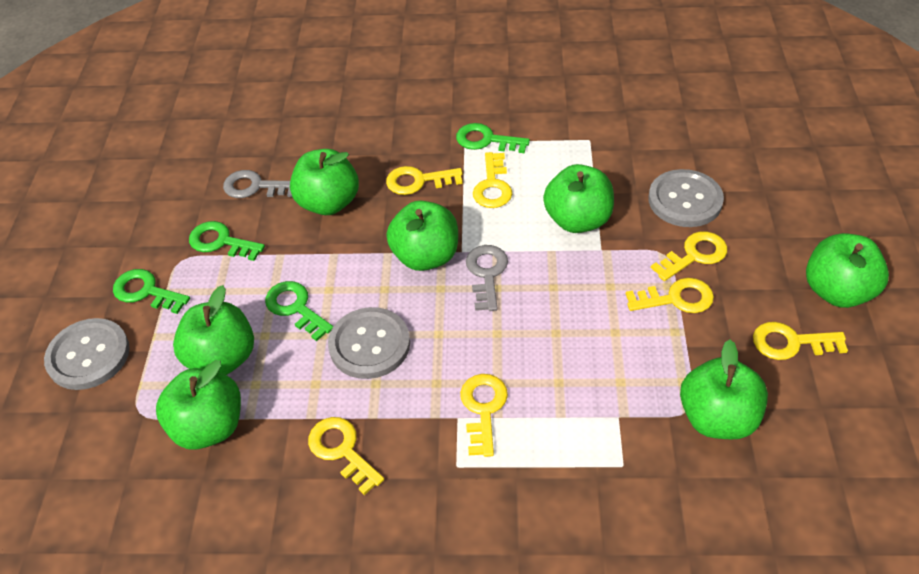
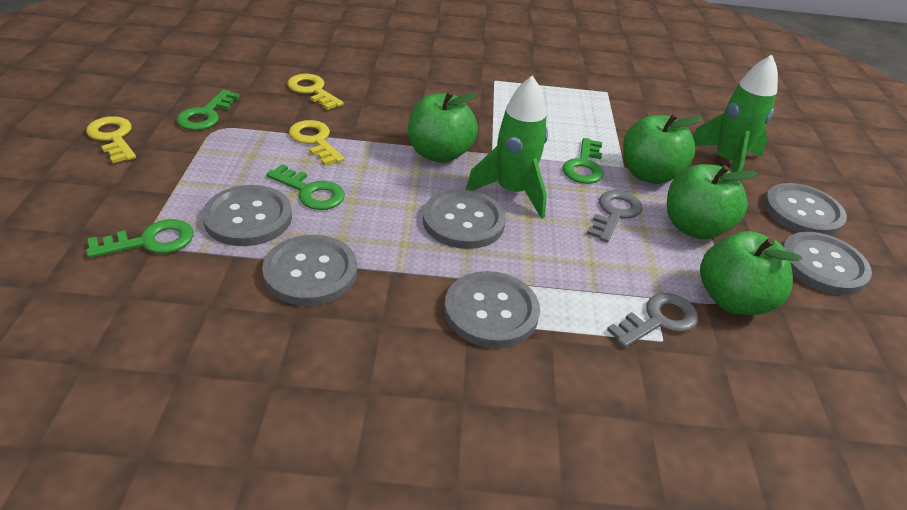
green apple: [156,360,241,450] [173,285,254,375] [290,149,359,215] [386,201,458,271] [543,164,614,233] [680,339,768,439] [806,233,889,308] = 7 -> [408,91,478,163] [623,114,702,184] [667,164,758,239] [700,231,802,315] = 4
green rocket: none = 0 -> [466,75,548,219] [693,55,778,172] = 2
grey button: [44,318,130,390] [328,307,410,379] [648,169,724,227] = 3 -> [202,185,292,246] [262,235,357,306] [423,189,506,249] [444,271,540,348] [764,183,847,236] [783,232,872,295] = 6
yellow key: [308,417,384,495] [386,166,462,195] [460,374,508,457] [473,152,512,208] [626,278,714,313] [651,232,727,281] [753,322,848,360] = 7 -> [86,116,136,163] [287,74,344,110] [289,120,344,166] = 3

